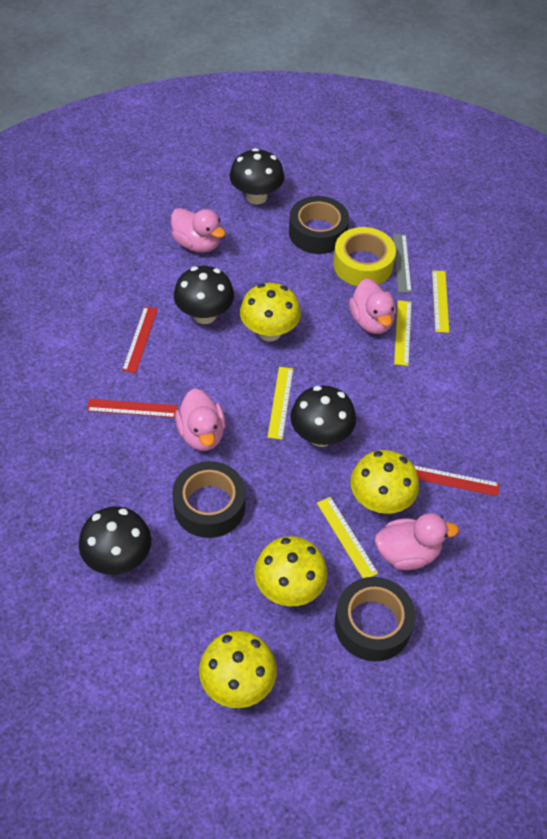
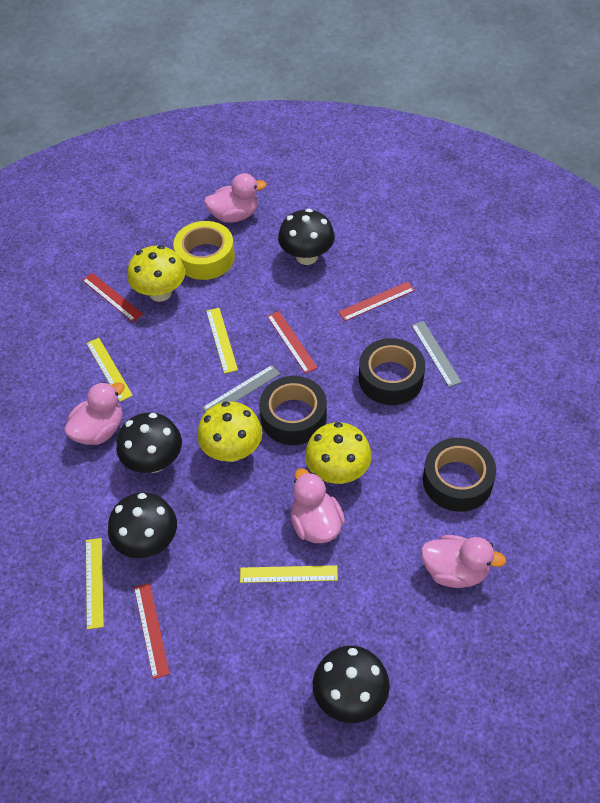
grey ruler: [393,234,412,293] = 1 -> [202,365,280,412] [411,321,462,387] = 2
red ruler: [87,399,178,418] [122,306,158,373] [414,465,500,496] = 3 -> [82,273,143,322] [134,583,170,679] [267,311,318,374] [338,282,415,321] = 4
yellow mushroom: [199,631,277,708] [240,283,301,341] [254,536,328,606] [350,450,419,514] = 4 -> [127,245,185,302] [197,401,263,462] [305,422,372,484] = 3

